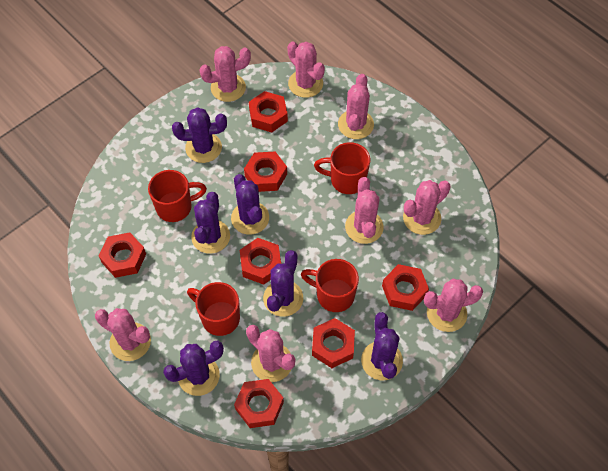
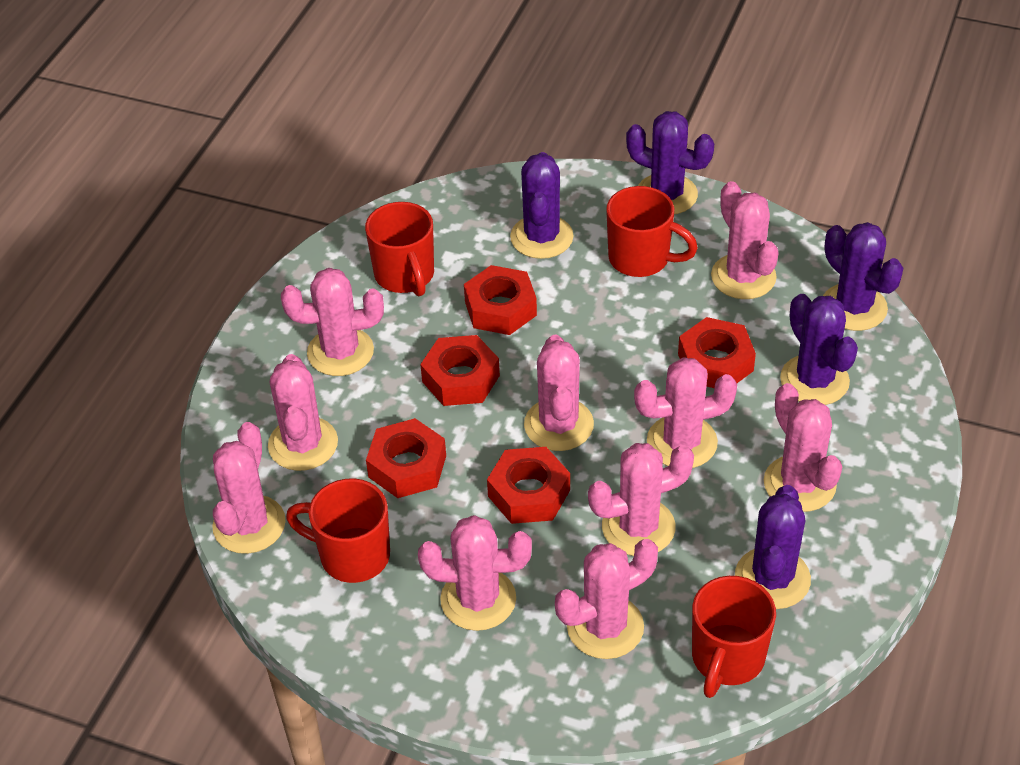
pink cactus: [95,308,151,361] [199,46,251,102] [246,325,295,382] [287,41,325,98] [338,74,374,139] [345,177,384,244] [403,180,451,235] [424,278,483,332] = 8 -> [212,422,286,554] [268,354,338,471] [281,268,384,376] [418,515,532,631] [524,335,594,451] [555,539,658,659] [588,443,694,556] [634,357,737,468] [711,181,779,299] [764,383,842,512] = 10
purple cactus: [163,341,224,396] [172,107,227,163] [191,192,230,254] [231,174,269,235] [263,250,303,317] [361,312,403,380] = 6 -> [510,152,574,259] [626,111,714,215] [735,485,811,609] [780,294,858,405] [823,222,903,331] = 5
red nut: [99,232,146,278] [234,379,284,428] [240,238,281,285] [244,152,287,192] [249,91,288,132] [312,318,355,368] [382,264,429,311] = 7 -> [366,418,446,498] [420,335,500,406] [464,265,537,335] [487,447,570,524] [678,317,756,388] = 5

